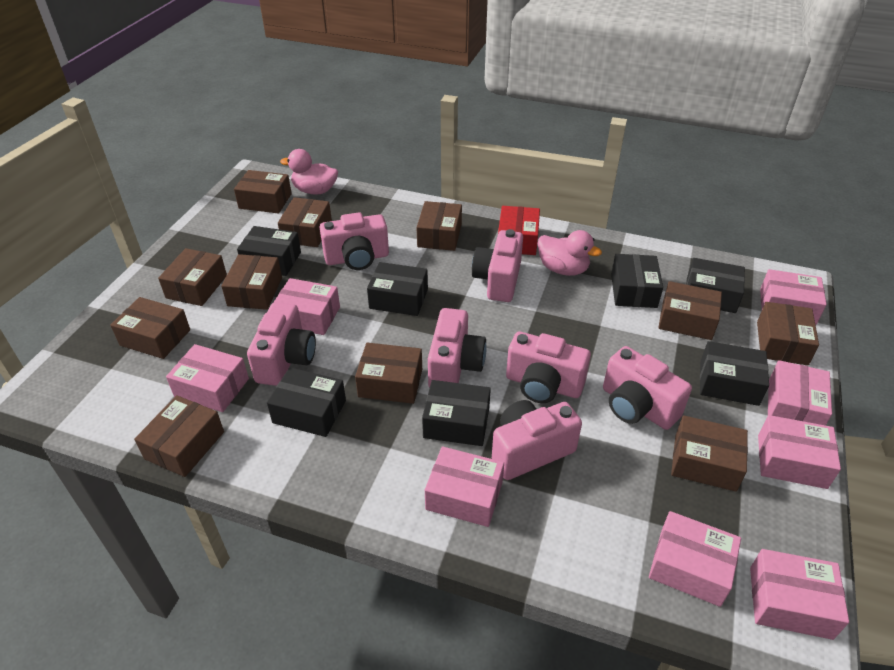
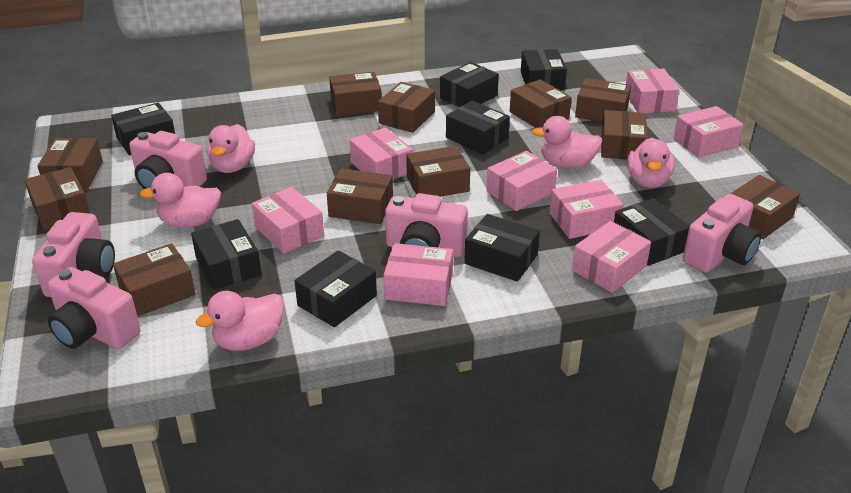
black box: [237,226,301,276] [267,368,346,437] [367,262,428,316] [422,380,491,446] [611,254,663,308] [686,258,745,313] [700,341,769,406] = 7 -> [111,103,175,155] [191,219,262,290] [294,251,377,327] [440,62,499,107] [446,101,510,154] [464,214,540,282] [521,49,567,90] [614,198,690,266] = 8
pink camera: [247,302,316,386] [319,213,389,270] [428,308,487,388] [472,229,523,302] [492,400,582,480] [506,331,591,403] [603,346,692,430] = 7 -> [32,212,115,297] [48,267,140,349] [129,131,207,189] [385,193,468,257] [683,194,761,273] = 5
pink duck: [280,149,338,195] [537,230,602,276] = 2 -> [140,173,221,228] [196,291,284,351] [208,124,255,173] [532,116,602,168] [627,138,675,188] = 5
red box: [498,206,540,255] = 1 -> none = 0

